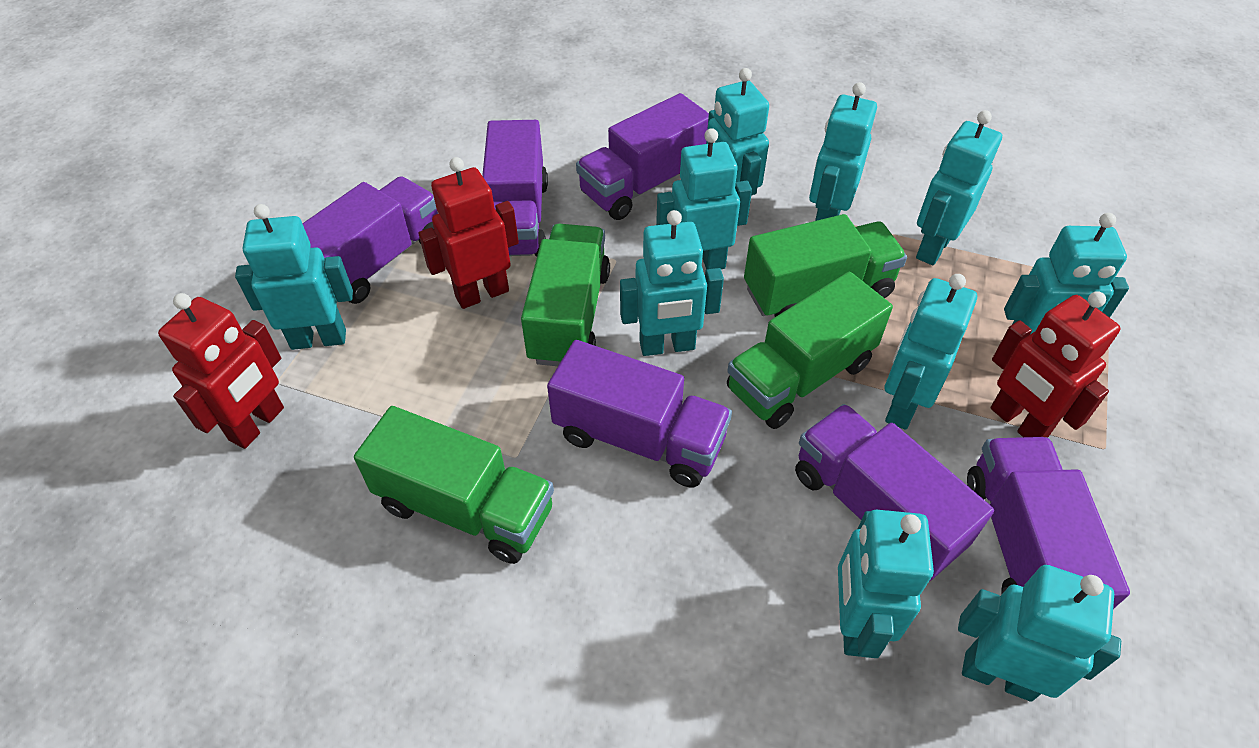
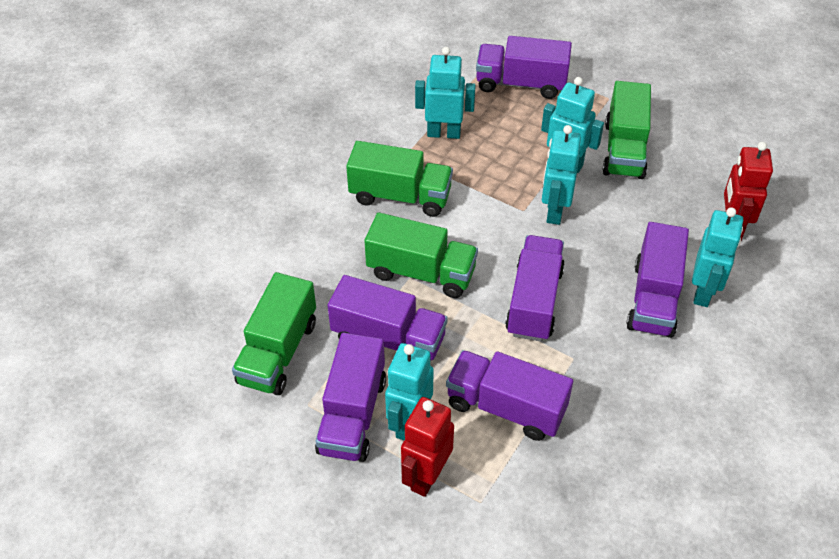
red robot: [158,293,284,449] [418,157,519,309] [990,291,1121,437] = 3 -> [401,397,454,497] [724,142,773,240] = 2
turquoise robot: [235,204,353,350] [620,210,724,356] [656,128,752,270] [706,68,769,216] [809,82,877,221] [838,510,934,658] [885,274,977,430] [916,110,1002,265] [958,565,1121,702] [1004,213,1129,334] = 10 -> [385,343,434,440] [415,47,476,139] [541,77,604,173] [542,125,581,225] [692,207,743,307] = 5

